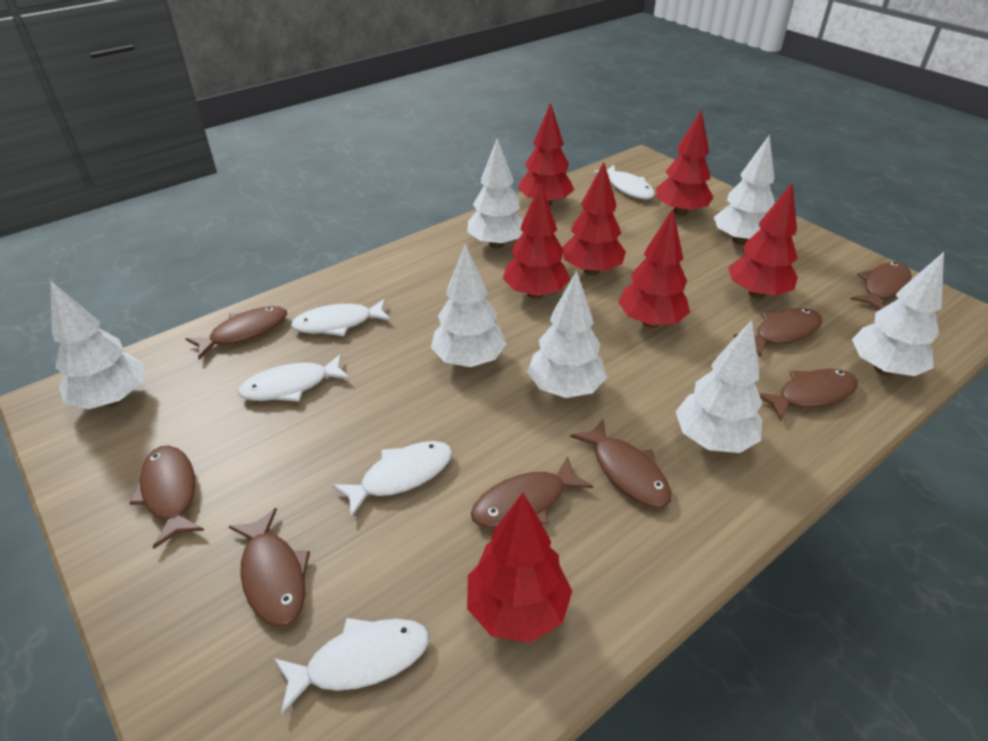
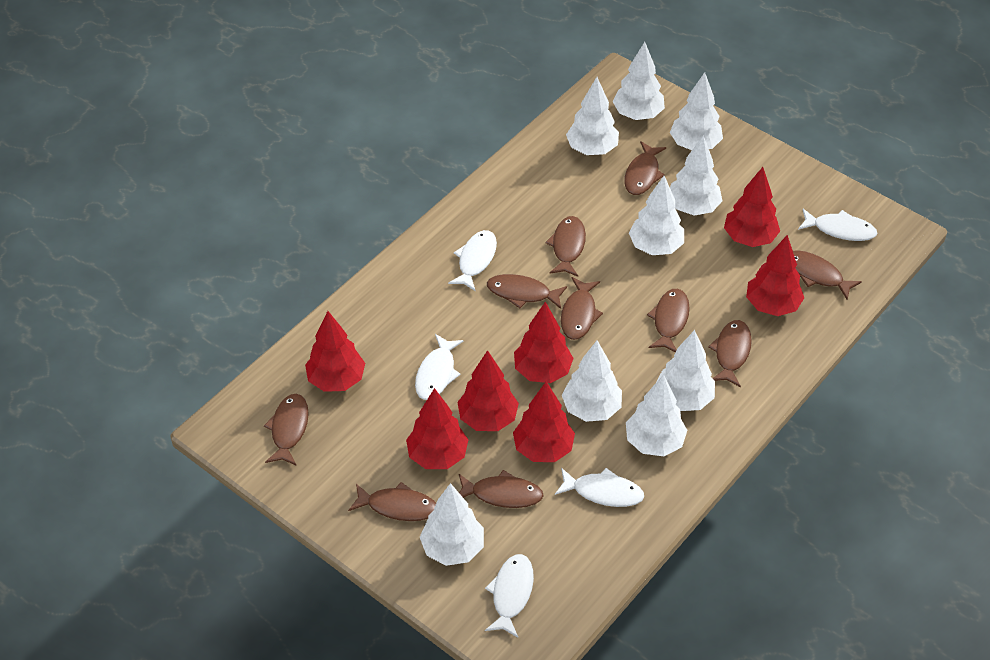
brown fish: [129,445,204,549] [185,306,287,359] [229,508,310,627] [471,456,593,528] [570,418,671,508] [733,308,822,357] [759,369,858,422] [850,262,912,310] = 8 -> [264,394,309,466] [348,482,436,521] [459,470,544,508] [487,274,567,309] [545,216,586,277] [561,277,603,340] [624,141,666,195] [647,289,690,352] [708,320,752,387] [793,250,862,299] = 10
white tree: [50,280,145,409] [431,244,507,367] [467,138,523,249] [527,271,607,398] [676,320,763,453] [714,135,775,245] [852,252,944,376] = 7 -> [420,483,484,566] [562,341,622,422] [566,77,619,155] [613,42,665,120] [626,374,687,456] [629,176,684,255] [656,330,715,411] [670,72,723,150] [670,135,722,216] = 9

